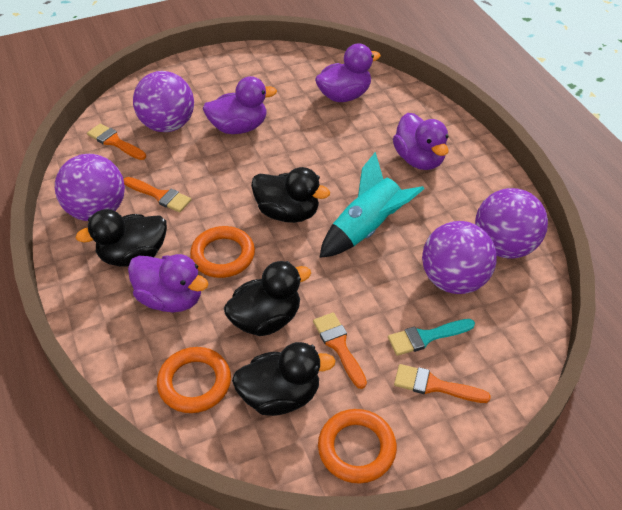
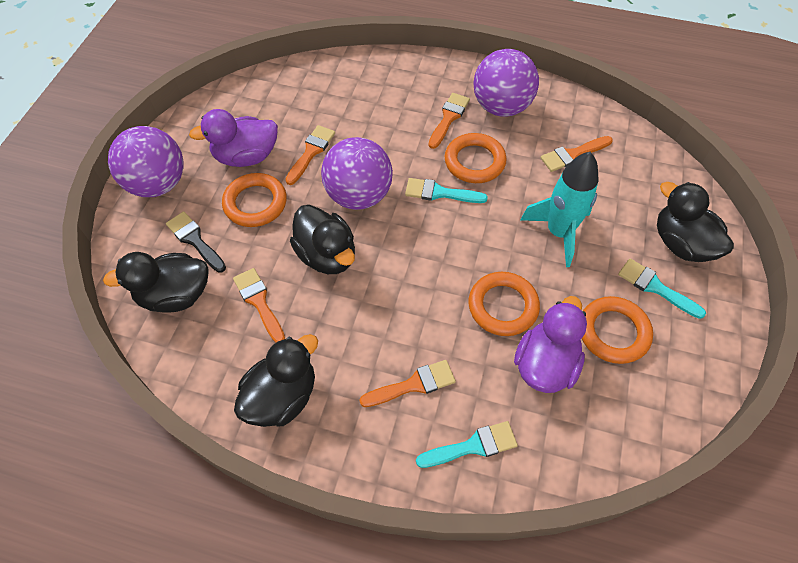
black brush: none = 0 -> [166,211,226,273] = 1
orange brush: [87,123,146,160] [123,177,191,212] [313,312,367,389] [394,364,491,403] = 4 -> [233,268,285,343] [285,125,335,185] [359,360,456,407] [428,93,470,149] [541,136,613,172] = 5
orange ring: [157,347,231,413] [190,226,255,278] [318,409,397,484] = 3 -> [222,173,287,227] [445,133,507,183] [468,272,540,336] [582,296,653,364] = 4
purple ball: [55,154,125,221] [133,71,194,132] [422,221,497,294] [475,188,548,259] = 4 -> [108,126,184,197] [321,137,393,210] [473,49,539,117] = 3
purple duck: [128,254,209,312] [203,76,277,134] [315,44,381,102] [393,113,449,170] = 4 -> [189,109,278,167] [514,296,587,393] = 2
turquoise brush: [388,319,475,356] = 1 -> [405,178,488,203] [416,421,518,468] [618,258,706,319] = 3

